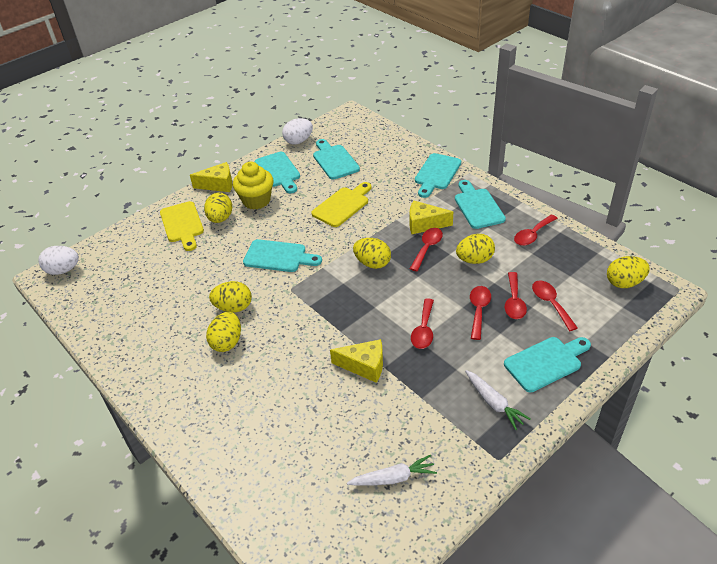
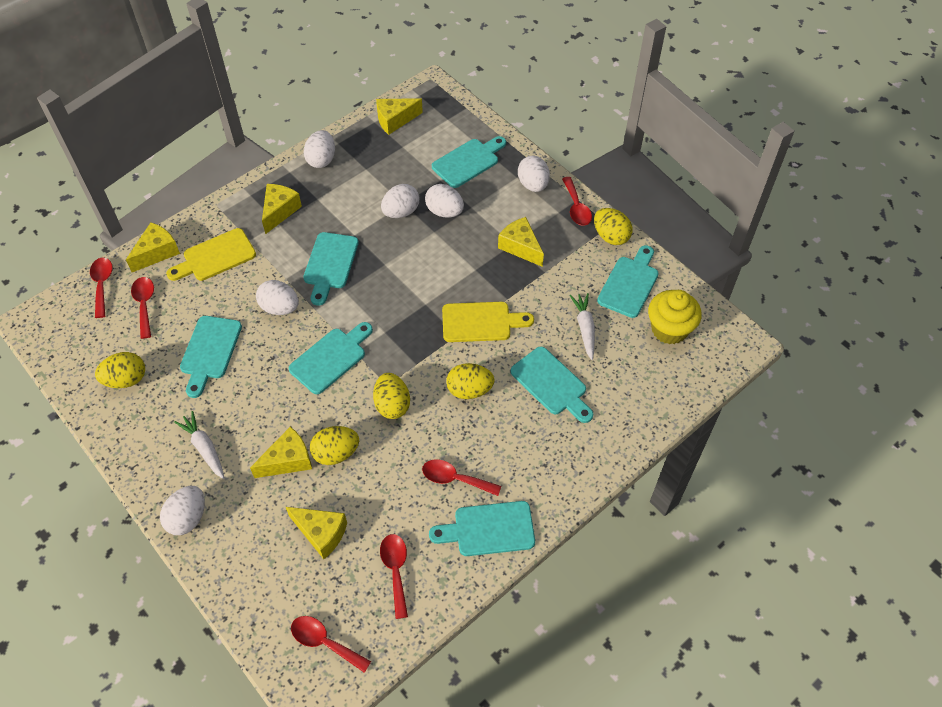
turquoise cutting board: [243,239,322,272] [254,152,300,193] [313,139,360,180] [415,153,461,198] [455,180,506,229] [504,337,591,392] = 6 -> [180,316,242,398] [289,322,373,394] [303,232,359,306] [429,501,535,556] [432,136,506,188] [511,347,593,423] [597,245,659,318] = 7
white egg: [38,246,79,275] [282,118,313,145] = 2 -> [160,486,205,535] [256,280,299,315] [304,130,335,168] [381,184,419,218] [425,184,464,218] [518,155,550,192] = 6
yellow cheese: [190,162,232,192] [330,339,383,383] [410,201,453,234] = 3 -> [126,222,180,272] [250,427,312,478] [262,184,302,234] [286,507,347,559] [376,98,423,135] [498,217,544,267] = 6
yellow egg: [204,193,232,223] [206,312,241,352] [209,281,252,312] [353,238,391,269] [456,234,495,264] [607,256,650,288] = 6 -> [95,352,145,388] [310,426,359,465] [373,373,410,419] [446,363,495,399] [594,208,632,245] = 5

